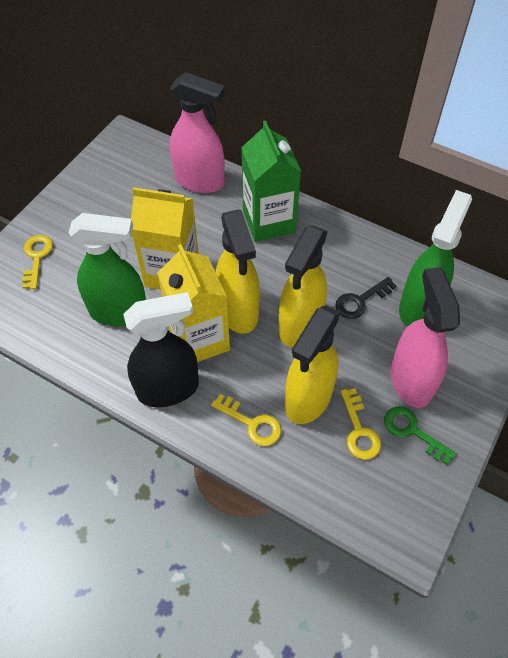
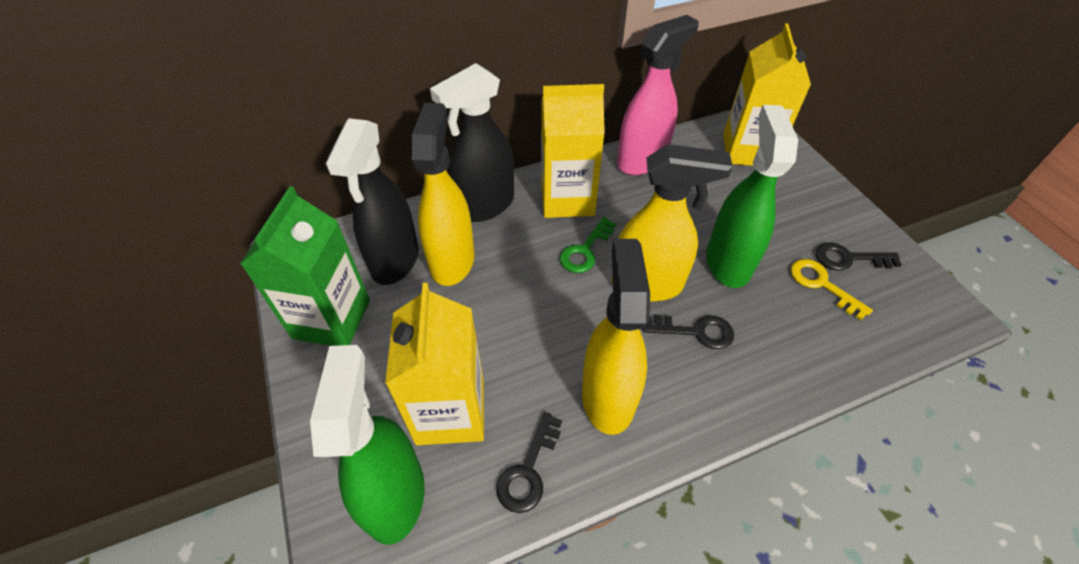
black key: [335,277,397,319] = 1 -> [496,412,562,513] [643,315,734,349] [816,242,902,270] = 3
black spray bottle: [123,292,199,407] = 1 -> [326,118,419,285] [430,63,514,222] = 2
pink spray bottle: [170,72,225,193] [391,267,460,408] = 2 -> [617,15,699,175] = 1
yellow carton: [131,187,199,290] [157,244,230,362] = 2 -> [385,283,484,445] [541,84,605,218] [723,23,811,166] = 3
yellow key: [22,235,53,289] [211,394,281,446] [341,388,381,460] = 3 -> [791,259,873,320] = 1

